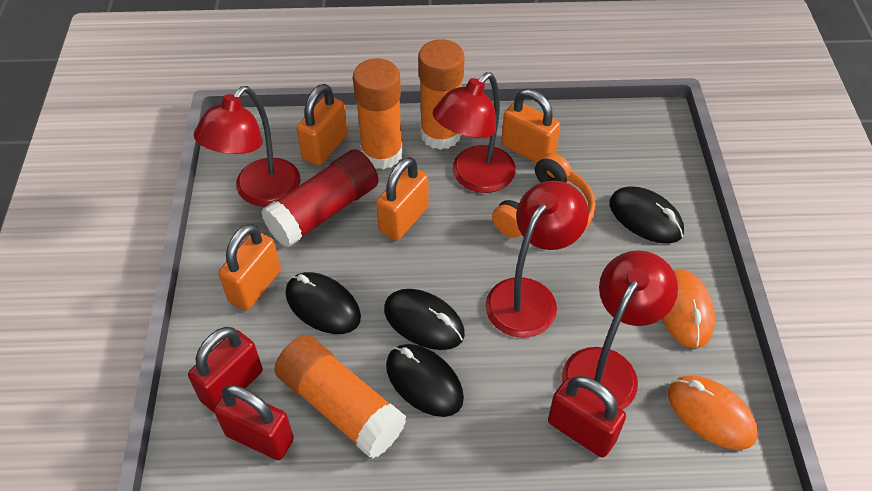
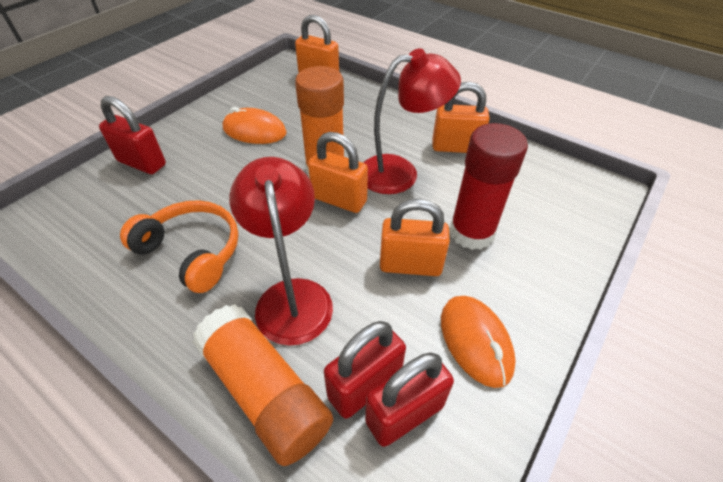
black mouse: [286,272,361,334] [384,289,465,350] [386,344,464,417] [609,186,684,243] = 4 -> none = 0
orange glue stick: [274,335,406,459] [353,58,403,169] [418,39,464,150] = 3 -> [192,304,333,466] [295,66,344,178] = 2
red lamp: [194,86,300,207] [433,72,516,193] [485,181,589,338] [562,250,678,410] = 4 -> [229,157,333,346] [363,48,461,194] = 2

